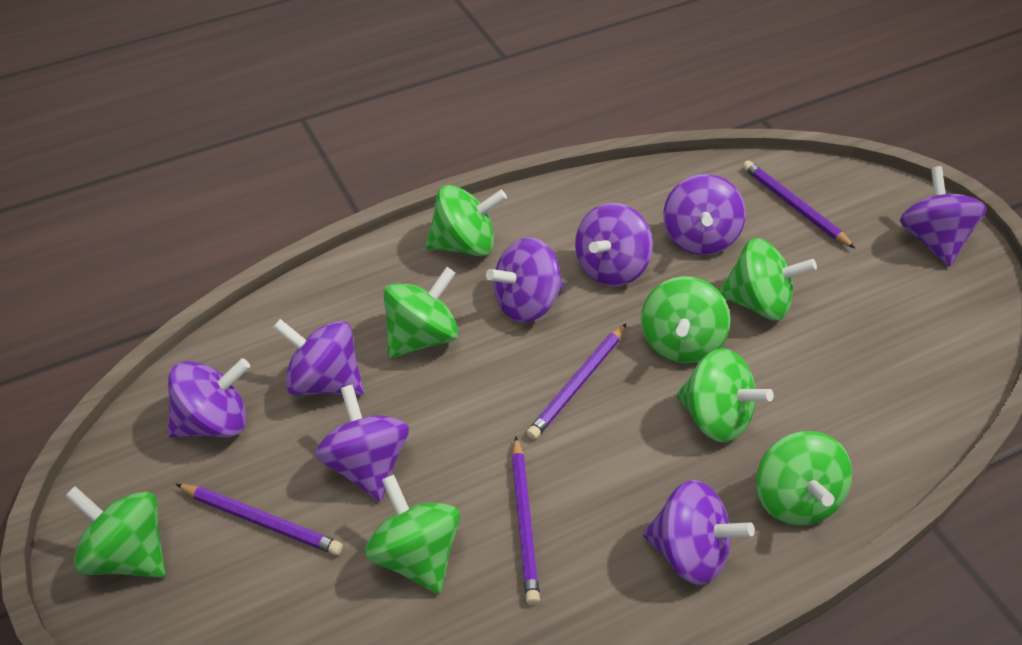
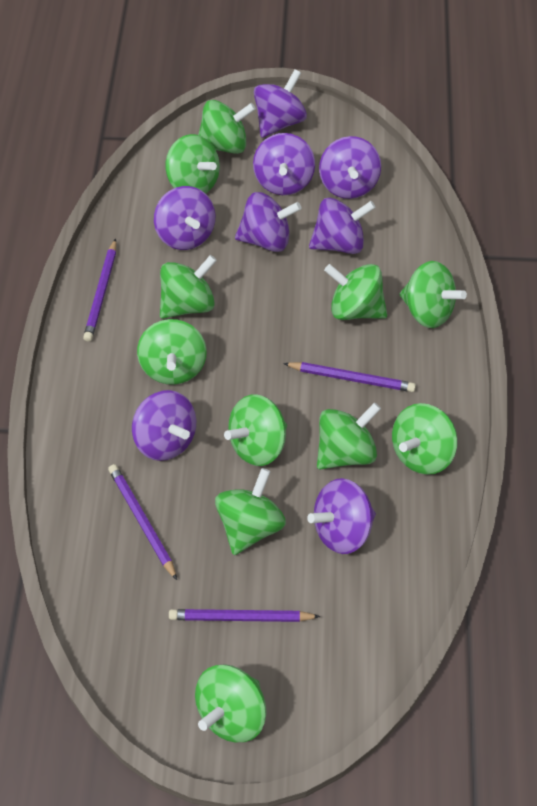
green spinning top: [65,486,166,578] [365,475,460,594] [383,267,459,359] [425,185,507,256] [641,276,731,363] [677,348,774,442] [719,238,817,320] [756,431,852,526] = 8 -> [137,319,207,385] [160,255,217,319] [165,134,220,194] [195,664,267,742] [198,100,256,154] [215,468,286,555] [224,394,287,466] [317,402,381,470] [324,264,387,320] [392,403,458,475] [400,261,467,328] = 11

